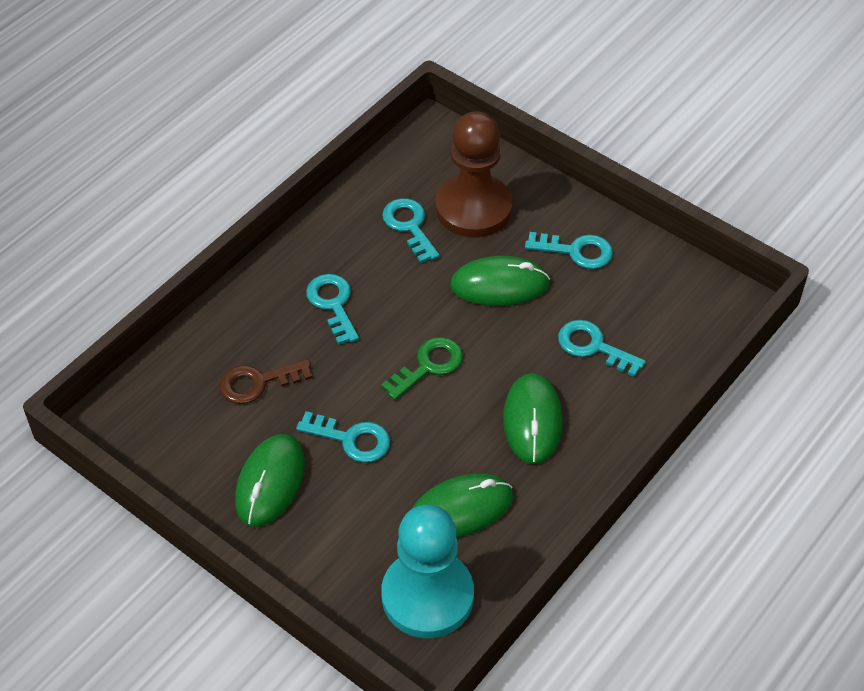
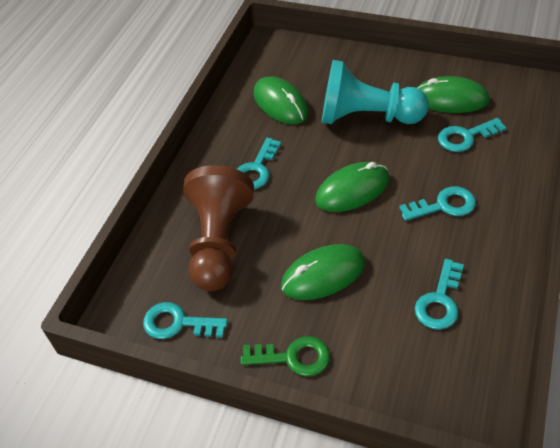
brown key: [219,359,312,404] = 1 -> none = 0

